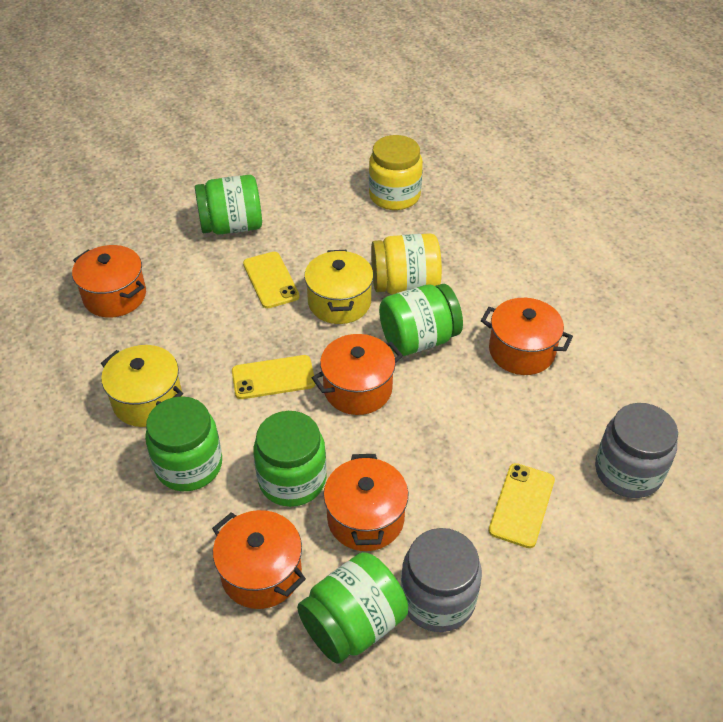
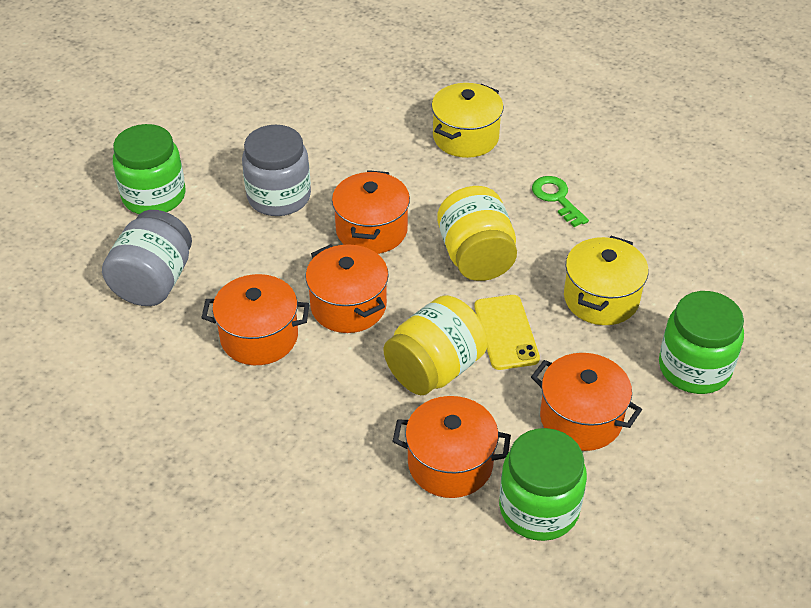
green jar: [145,396,222,491] [195,175,262,235] [253,411,327,507] [297,552,408,664] [379,284,463,356] = 5 -> [113,124,186,214] [499,428,587,541] [659,291,744,394] = 3
green key: none = 0 -> [532,176,589,227] = 1
yellow phone: [232,355,315,399] [243,252,300,308] [489,463,555,548] = 3 -> [474,295,540,370] = 1

